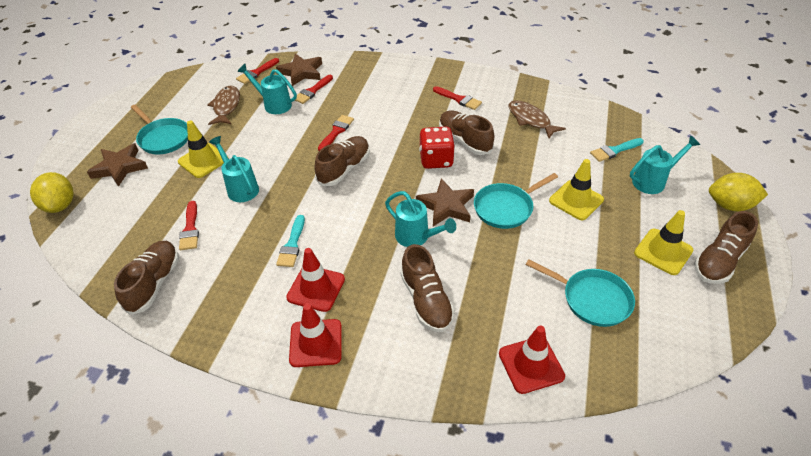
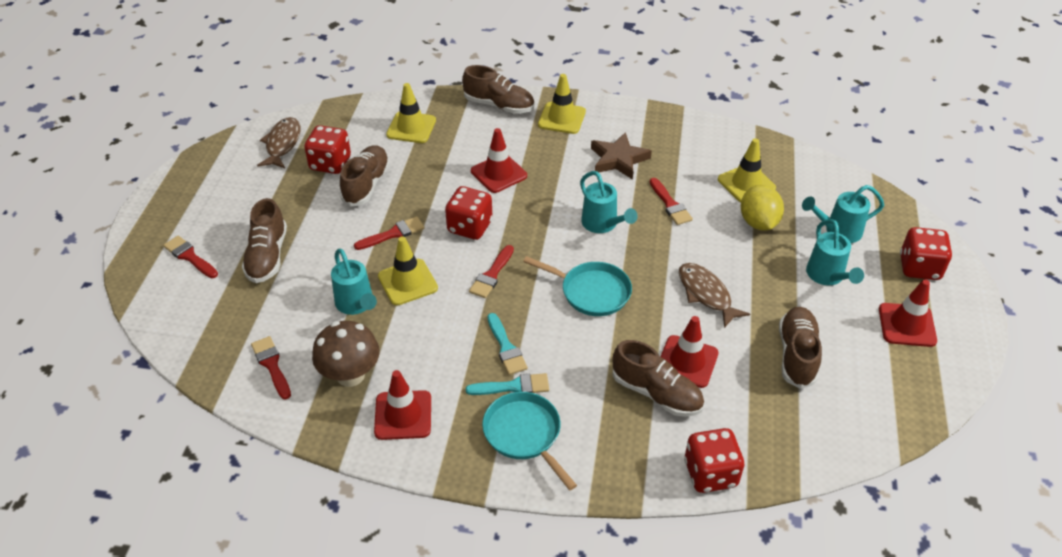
brown mushroom: none = 0 -> [312,321,380,387] = 1
brown star: [87,143,148,187] [276,53,322,86] [416,178,474,226] = 3 -> [591,132,652,180] = 1
red dice: [419,127,455,169] = 1 -> [304,125,351,174] [445,186,493,240] [684,428,744,493] [900,227,952,280] = 4
red traffic cone: [286,248,345,312] [289,303,342,367] [499,326,565,394] = 3 -> [374,370,431,440] [471,128,527,193] [660,316,718,388] [879,279,937,347] = 4
turquoise pan: [131,105,188,154] [474,173,558,229] [526,259,635,327] = 3 -> [482,392,577,490] [523,256,632,316] = 2
yellow lemon: [30,172,74,213] [709,173,768,211] = 2 -> [741,185,784,230] = 1
yellow traffic cone: [178,120,228,178] [549,159,604,220] [634,210,693,275] = 3 -> [378,236,438,306] [386,83,436,143] [538,74,586,134] [718,138,776,202] = 4

